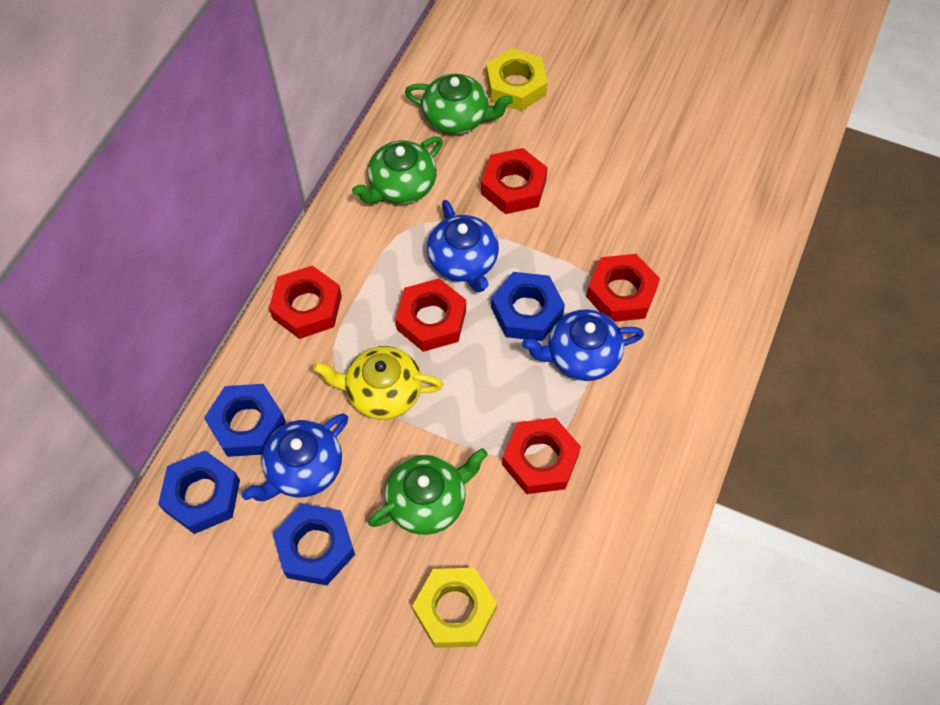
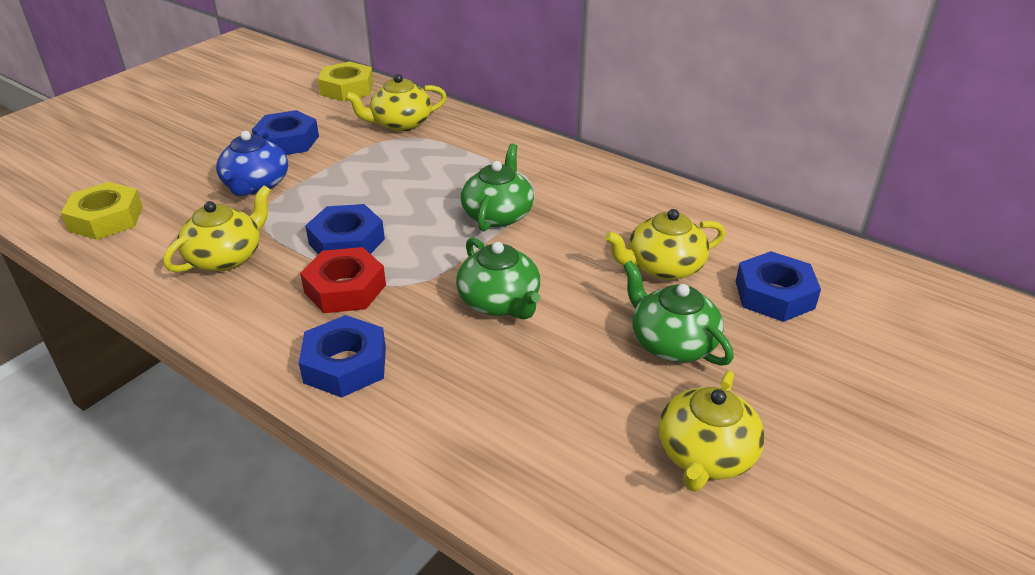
blue teapot: [241,413,348,501] [427,200,499,292] [522,309,644,381] = 3 -> [216,130,288,196] = 1
red nut: [269,265,342,339] [395,278,466,352] [481,148,548,214] [502,418,581,494] [586,254,660,322] = 5 -> [300,247,386,313] = 1
yellow teapot: [313,346,443,420] = 1 -> [163,185,271,272] [345,74,447,132] [605,209,725,280] [658,371,765,492] = 4

